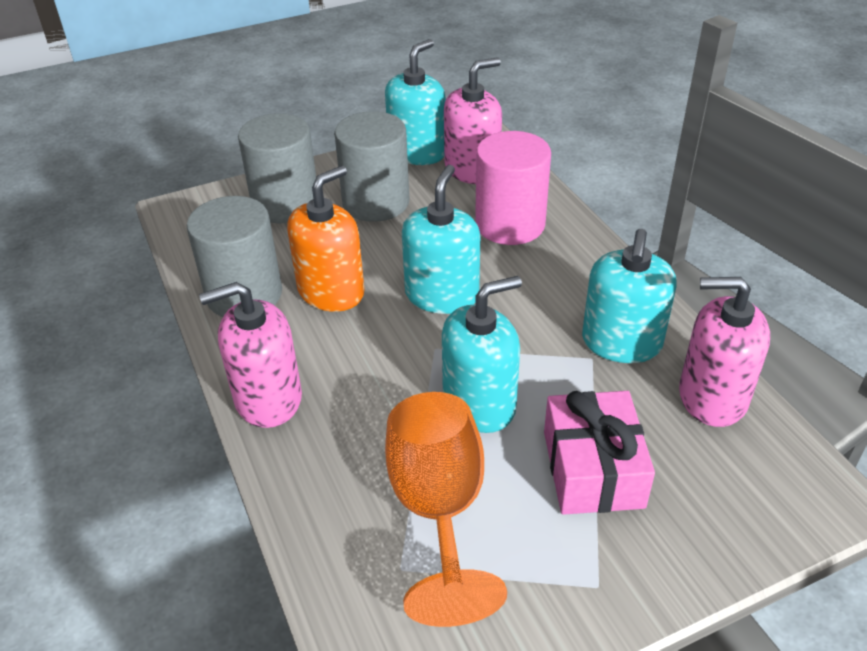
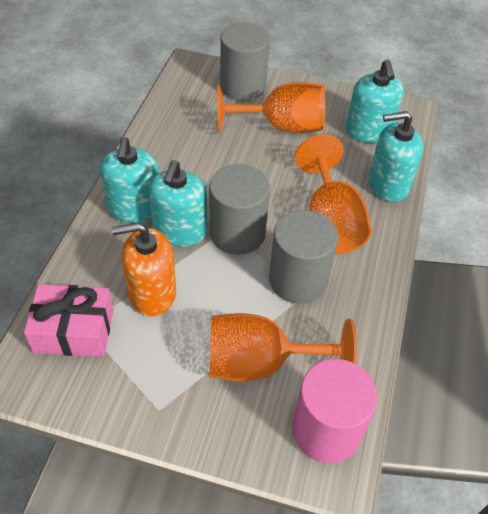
orange goblet: [385,392,507,627] = 1 -> [209,313,357,381] [217,82,326,133] [295,134,372,254] = 3
pink soap dispenser: [199,282,302,428] [444,57,502,184] [679,277,770,427] = 3 -> none = 0

